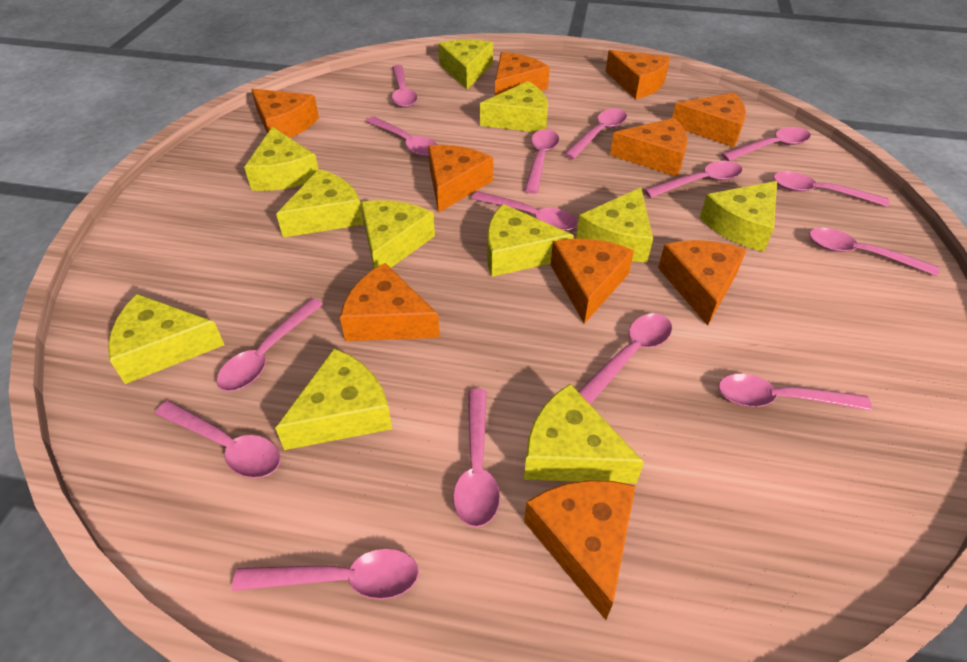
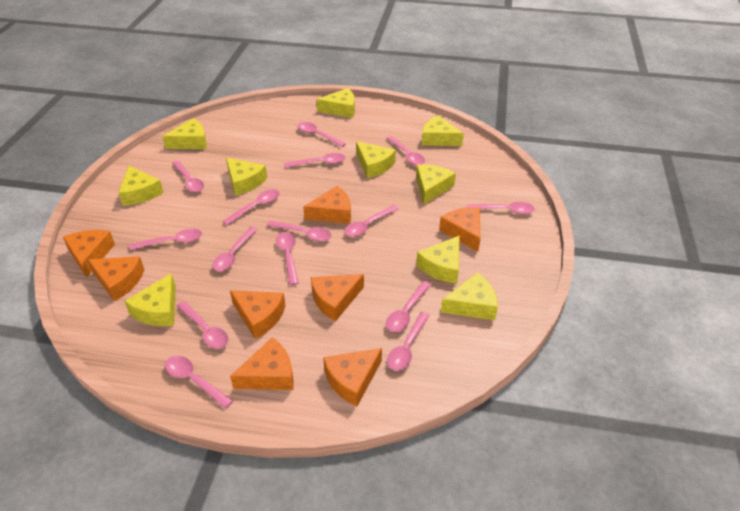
orange cheese: [251,89,319,138] [340,263,440,341] [428,145,493,213] [495,52,550,96] [524,480,635,620] [550,239,634,324] [605,50,670,99] [610,118,687,177] [658,240,746,326] [672,93,746,147] = 10 -> [63,230,115,278] [87,256,144,301] [230,290,285,339] [230,337,294,390] [303,186,351,224] [311,274,364,321] [323,348,382,406] [439,207,480,252] = 8
yellow cheese: [108,294,224,384] [244,127,318,191] [275,348,392,450] [276,169,364,238] [361,200,435,269] [438,39,493,89] [480,81,548,132] [487,204,574,277] [524,384,644,483] [576,187,653,262] [700,181,777,252] = 11 -> [118,166,164,206] [124,273,176,326] [162,118,207,149] [226,158,267,196] [316,88,355,118] [356,141,396,178] [416,165,456,204] [416,236,459,284] [422,115,464,146] [441,272,498,320] = 10

